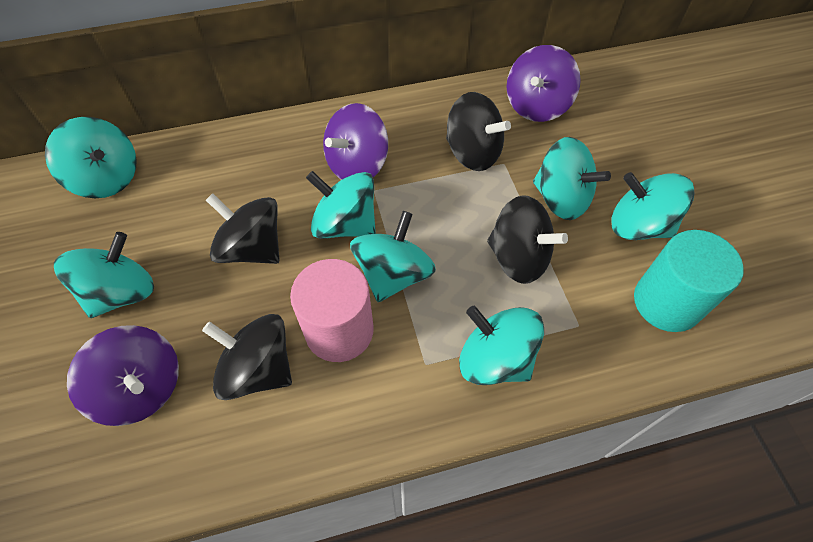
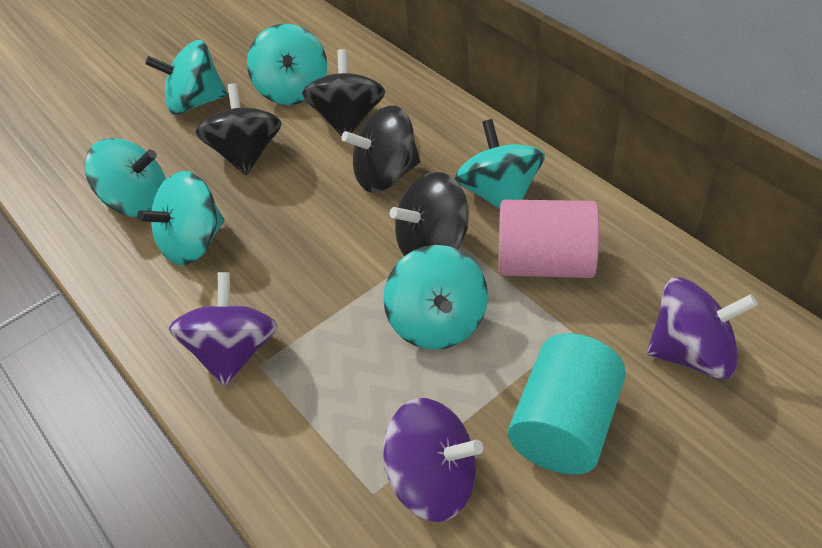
turquoise spinning top: [45,117,137,198] [54,232,154,318] [306,171,376,239] [350,211,436,302] [459,306,544,385] [533,137,611,220] [612,172,695,240] = 7 -> [85,138,166,217] [137,171,224,265] [145,40,227,115] [247,24,327,105] [383,245,488,350] [454,119,545,210] = 6

